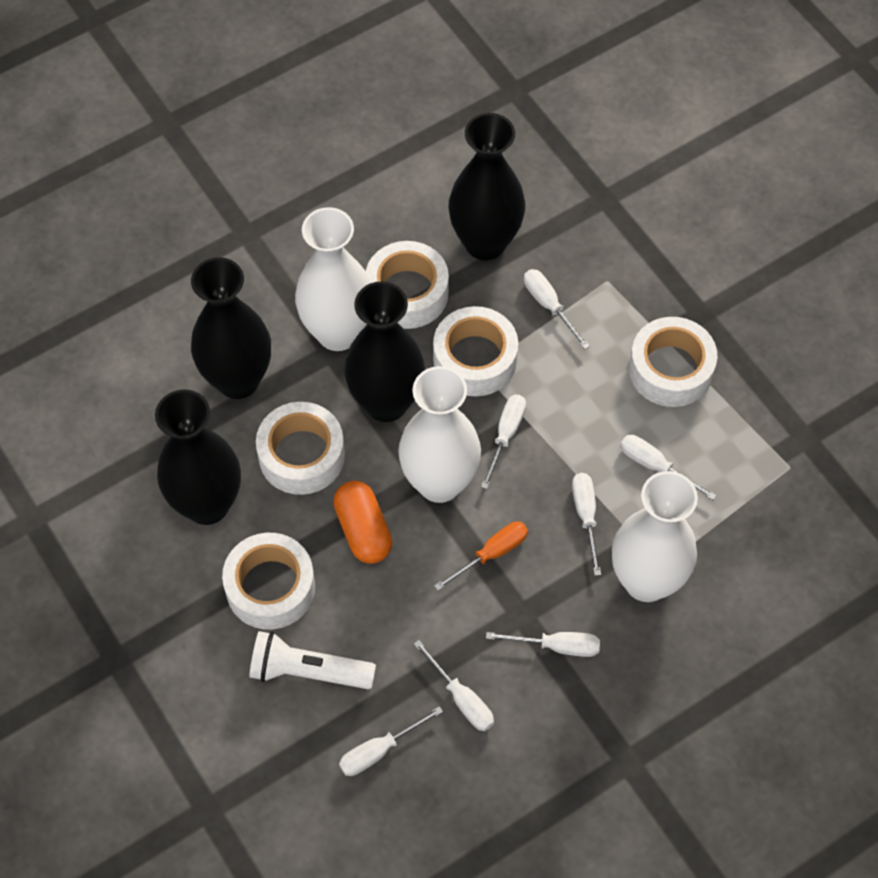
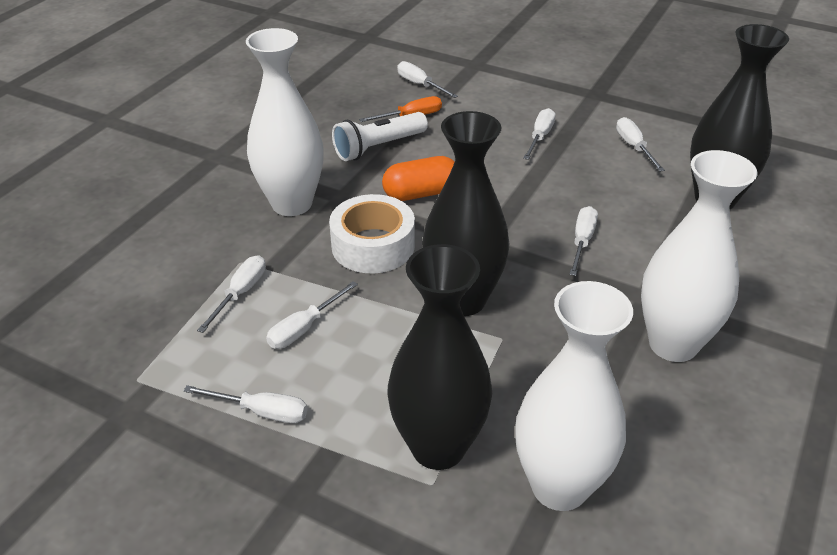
black vase: [155,390,241,525] [191,257,271,399] [344,281,425,422] [449,113,525,260] = 4 -> [388,244,492,470] [422,111,509,316] [690,24,789,209] = 3
white tape: [222,533,315,630] [256,402,345,495] [366,241,449,329] [433,306,518,396] [629,317,717,407] = 5 -> [329,194,415,273] = 1

